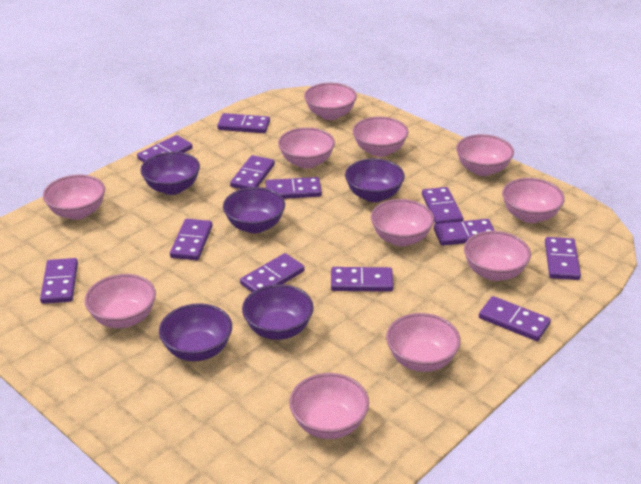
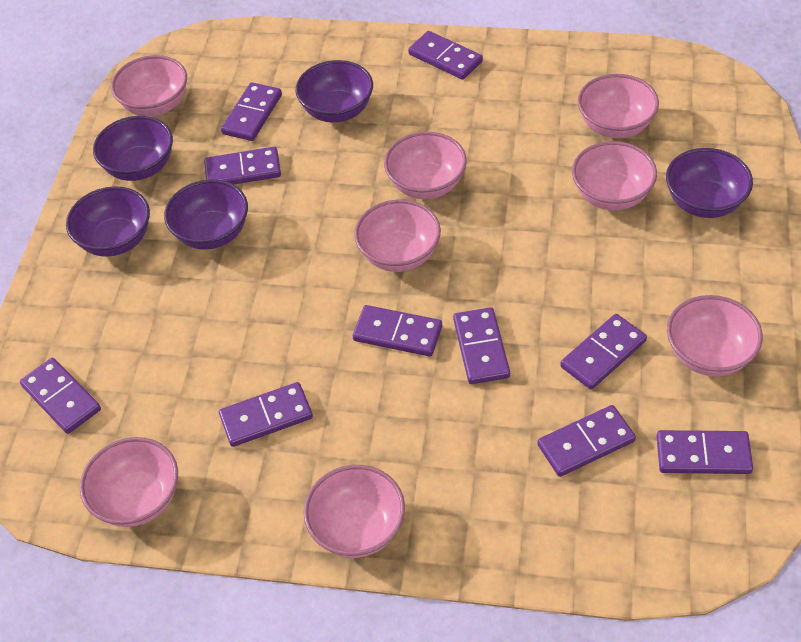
pink bowl: [43,175,105,220] [85,274,156,328] [278,127,335,169] [289,373,369,439] [304,83,357,120] [353,116,408,157] [371,199,434,246] [386,313,461,372] [456,134,514,176] [464,231,531,281] [502,178,565,223] = 11 -> [80,437,178,527] [111,55,187,116] [303,465,405,558] [354,200,441,272] [384,132,467,199] [572,141,657,210] [577,74,659,138] [667,295,763,376] = 8
purple domino: [40,258,78,304] [137,135,192,162] [170,219,212,261] [217,113,270,133] [230,155,275,189] [240,253,305,292] [265,177,322,199] [331,267,393,292] [422,187,463,224] [434,219,495,246] [479,296,551,341] [545,237,581,280] = 12 -> [20,358,101,434] [204,147,281,185] [219,382,313,447] [221,82,282,141] [353,305,442,357] [408,31,483,80] [453,307,510,384] [537,405,636,477] [560,314,647,390] [656,430,753,474] = 10

